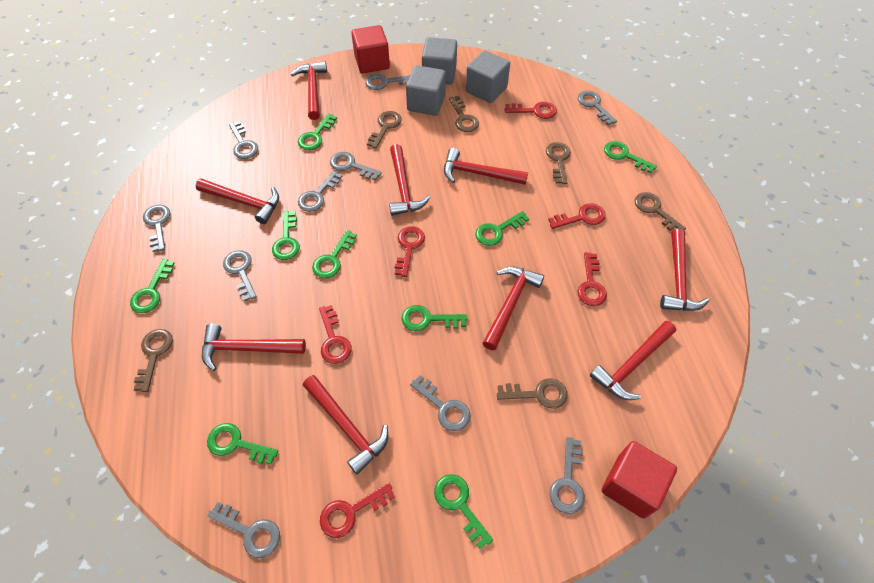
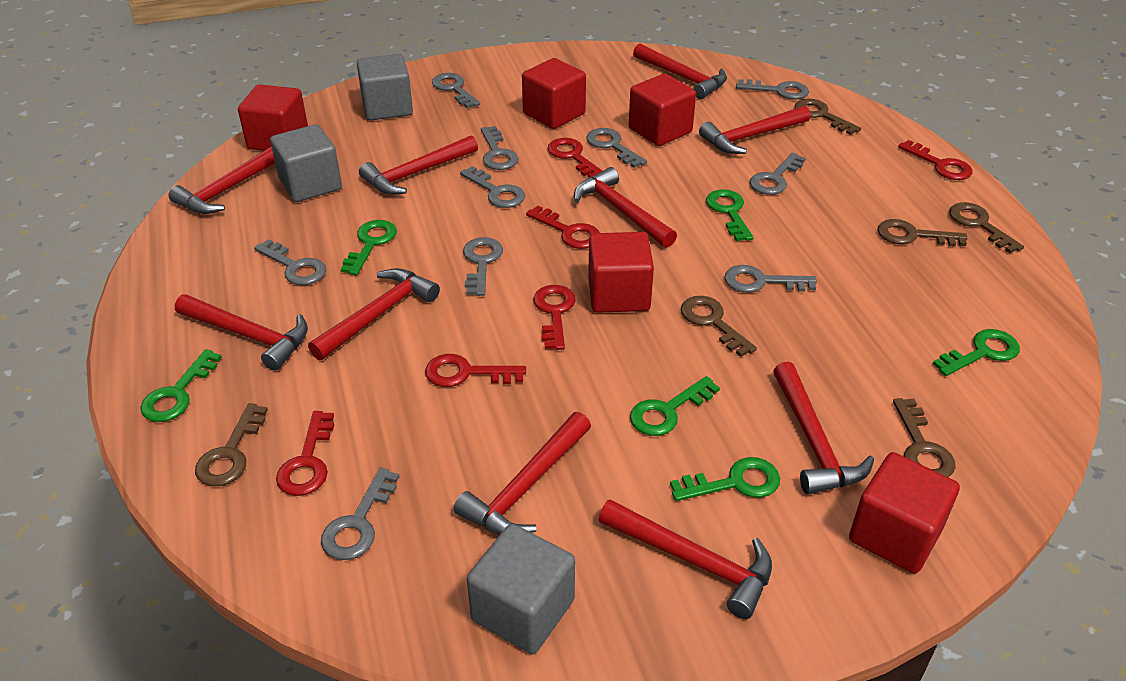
green key: [130,259,175,313] [207,423,278,464] [272,211,300,260] [298,113,337,150] [312,230,357,278] [401,305,467,331] [434,474,493,549] [475,211,529,246] [604,141,657,173] = 9 -> [140,349,222,422] [341,220,397,275] [630,376,720,436] [670,457,780,501] [706,189,754,241] [933,329,1020,376] = 6
red cube: [351,25,390,74] [601,441,677,519] = 2 -> [238,84,308,151] [522,58,586,129] [588,232,654,313] [629,74,696,146] [849,452,960,574] = 5
red hammer: [196,178,279,224] [202,324,306,371] [291,61,327,120] [303,375,388,474] [389,144,430,216] [444,148,528,185] [483,266,544,350] [590,320,676,400] [660,229,709,311] = 9 -> [168,147,275,214] [175,294,308,371] [308,268,440,360] [359,135,478,195] [454,412,591,535] [574,167,677,248] [598,499,772,619] [633,43,727,99] [699,106,811,154] [773,362,874,495] = 10

